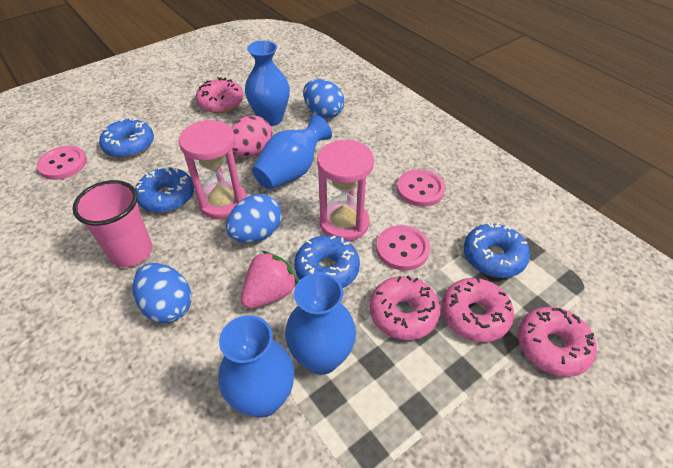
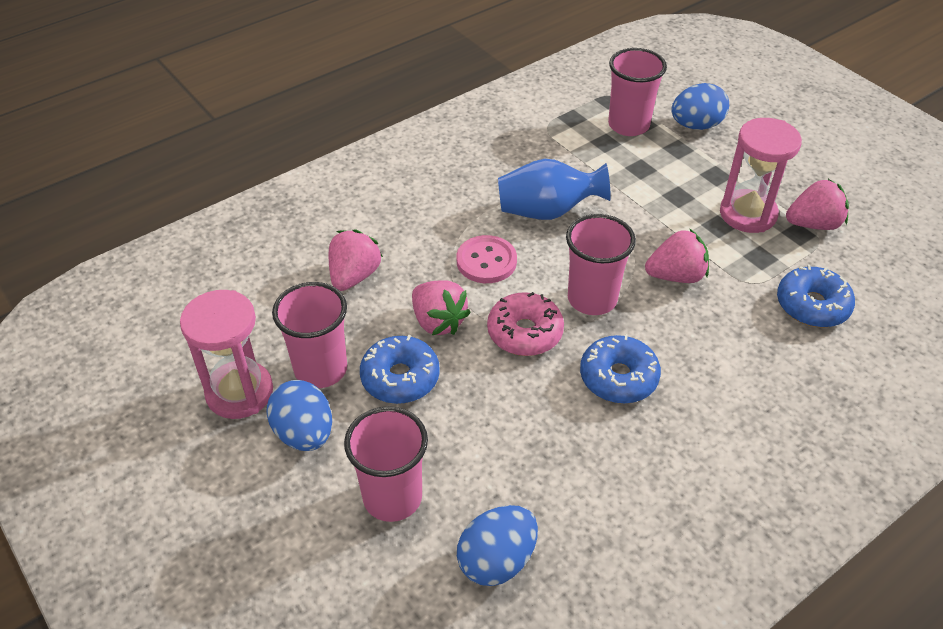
blue donut: [99,118,154,158] [135,167,194,213] [294,235,360,288] [464,222,530,278] = 4 -> [360,335,440,404] [580,334,661,403] [777,265,855,327] = 3
blue vase: [218,315,295,417] [245,41,290,126] [252,115,332,190] [285,273,356,375] = 4 -> [498,159,611,220] = 1
pink button: [36,146,87,180] [376,225,430,271] [397,169,445,207] = 3 -> [457,235,517,283] = 1
pink cup: [72,180,152,267] = 1 -> [272,282,347,388] [344,406,428,522] [566,214,636,315] [608,48,667,136] = 4
pink donut: [196,77,243,113] [370,275,441,340] [441,277,514,342] [518,307,597,377] = 4 -> [487,292,564,356] = 1
pink egg: [231,115,272,157] = 1 -> none = 0
pink strawberry: [241,251,298,309] = 1 -> [329,229,383,291] [412,280,471,335] [645,228,709,283] [786,179,849,230] = 4

